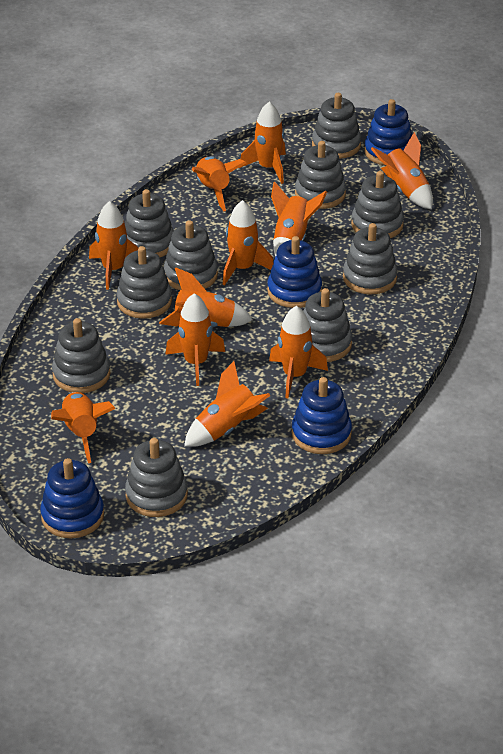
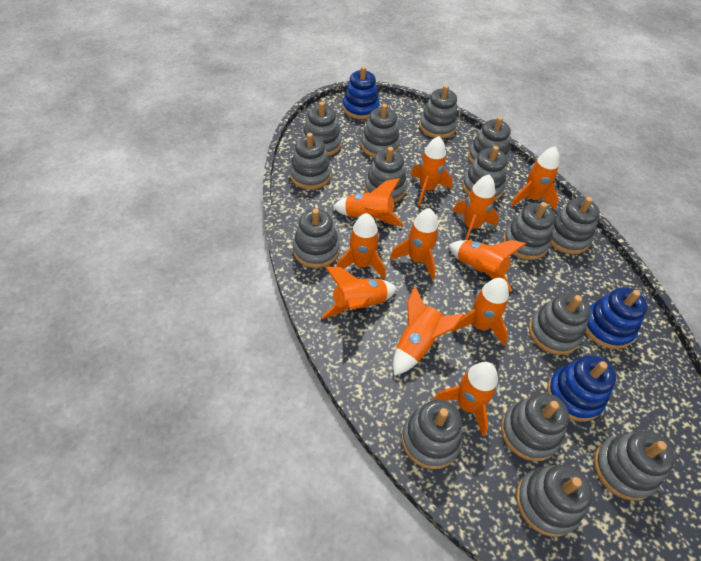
blue stacking toy: [40,458,104,538] [267,236,322,308] [292,377,352,454] [364,99,412,166] = 4 -> [343,66,380,119] [547,355,616,422] [585,287,648,349] = 3
grey stacking toy: [52,318,110,393] [117,246,172,319] [125,189,174,257] [125,438,188,517] [164,220,218,290] [295,141,346,209] [303,288,352,362] [312,93,361,159] [343,223,398,294] [351,171,404,238] = 10 -> [290,133,332,190] [293,209,340,268] [302,102,342,156] [361,104,400,158] [364,147,407,203] [401,400,463,469] [419,85,458,138] [462,146,507,201] [468,116,511,164] [501,393,569,461] [503,202,555,260] [516,464,592,537] [529,292,591,355] [551,197,600,254] [594,430,675,501] = 15

